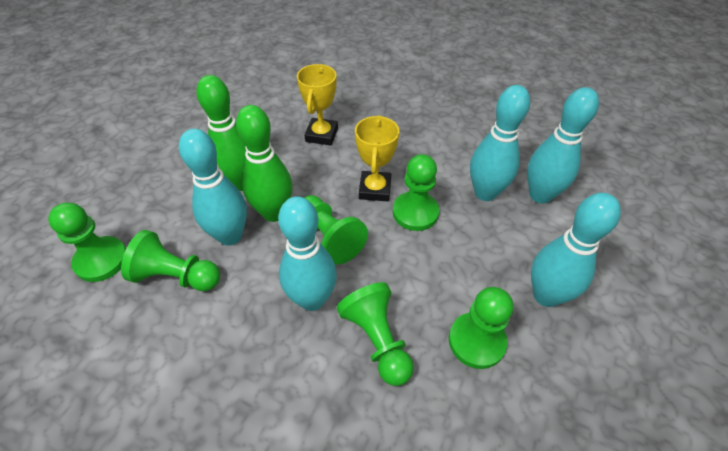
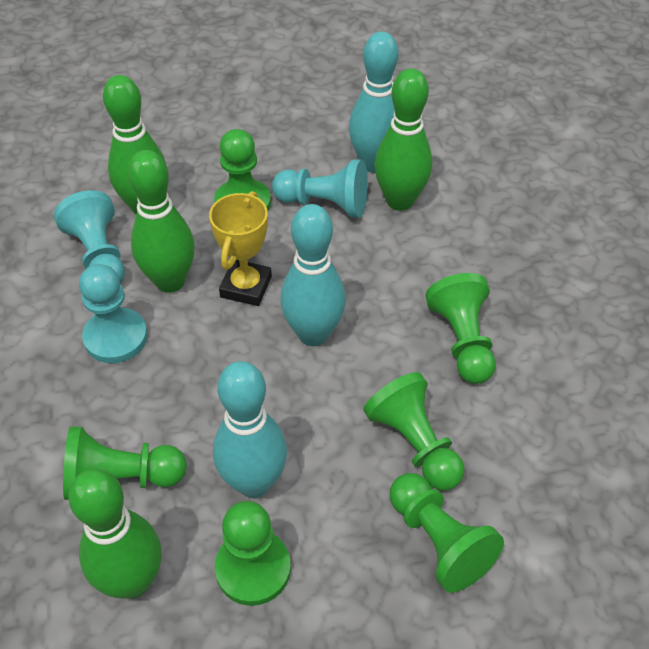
green bowling pin: [197,75,246,191] [236,105,293,222] = 2 -> [68,469,161,599] [103,75,167,214] [128,150,195,293] [374,68,432,211] = 4
turquoise bowling pin: [179,129,247,246] [278,196,337,311] [470,85,530,201] [527,87,599,204] [531,193,621,307] = 5 -> [213,361,287,498] [280,204,346,346] [349,31,399,173] = 3
turquoise pawn: none = 0 -> [54,190,125,284] [79,264,147,363] [272,159,368,218] = 3
yellow trophy: [297,64,338,146] [355,115,399,201] = 2 -> [209,191,272,306] = 1

